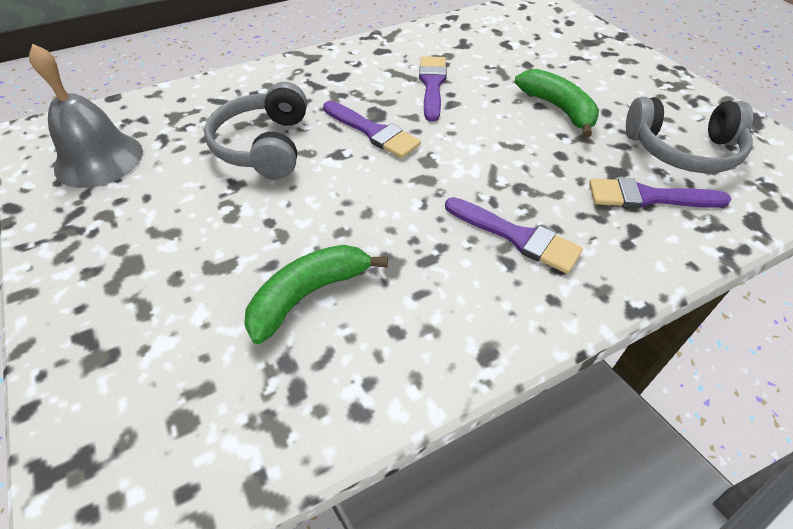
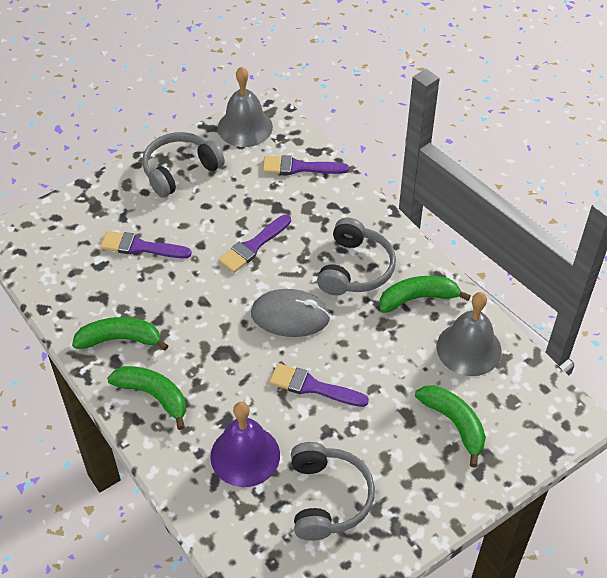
green banana: [244,245,388,344] [515,69,599,138] = 2 -> [72,317,168,351] [107,366,186,430] [379,276,471,313] [415,385,486,467] = 4
grey bell: [29,44,143,188] = 1 -> [218,67,273,147] [436,292,502,376] = 2
grey headphones: [204,82,307,179] [626,97,753,173] = 2 -> [142,132,225,198] [291,442,375,541] [317,217,396,295] = 3
grey mouse: none = 0 -> [251,289,330,337] = 1
purple bell: none = 0 -> [210,402,280,487] = 1

